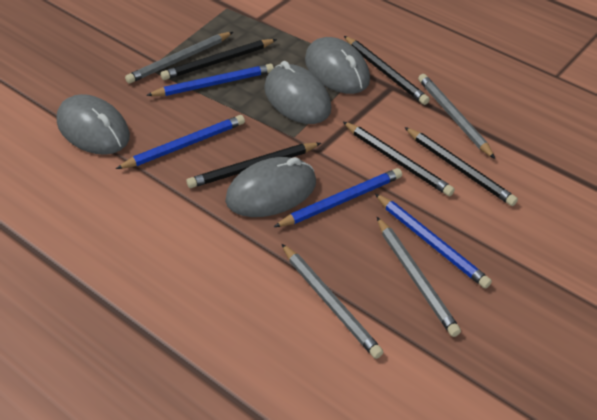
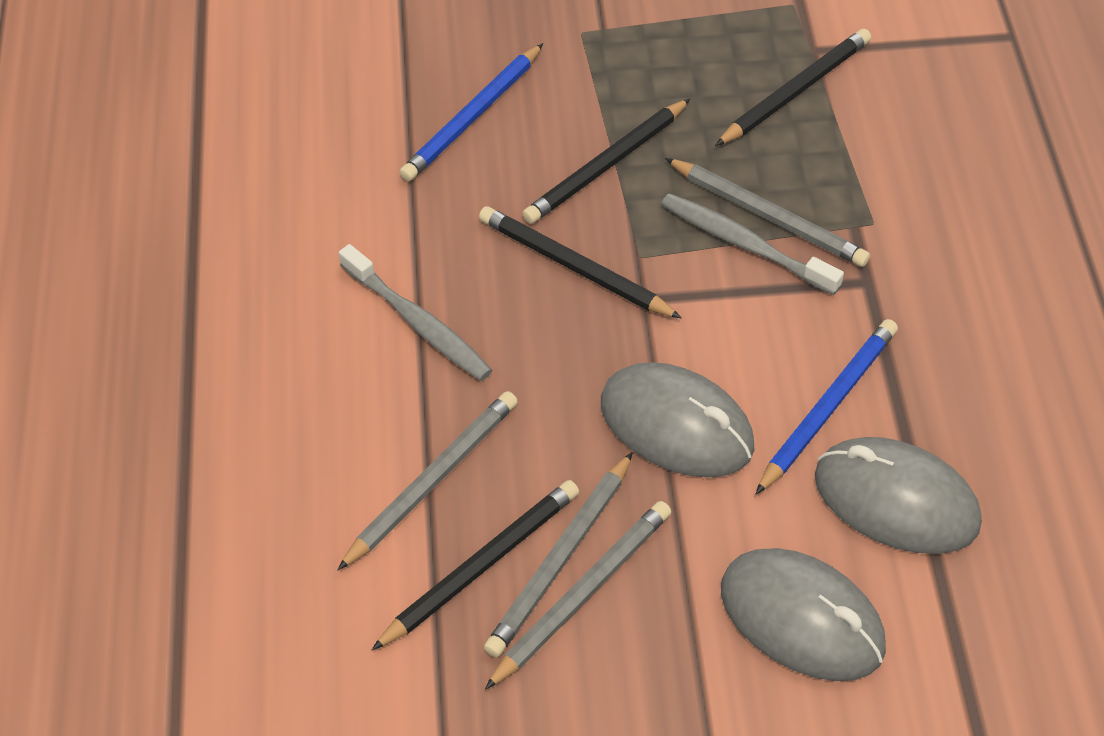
black pencil: [161,39,277,80] [186,143,321,188] [343,122,455,196] [344,36,430,105] [405,127,518,206] = 5 -> [372,480,579,650] [479,206,682,319] [522,98,691,224] [715,28,871,146] = 4
blue pencil: [116,115,245,169] [146,64,274,96] [274,168,402,227] [375,194,492,288] = 4 -> [399,43,543,181] [756,319,898,494] = 2
grey mouse: [57,94,130,155] [225,157,316,217] [264,61,331,124] [305,37,370,94] = 4 -> [601,362,755,477] [721,548,886,681] [815,437,982,554] = 3
grey toothbrush: none = 0 -> [339,244,492,381] [661,193,844,295] = 2

